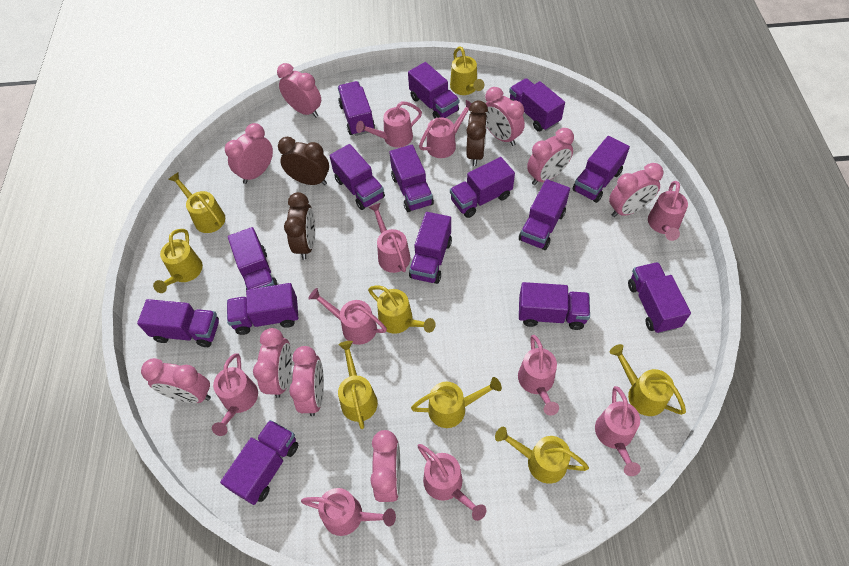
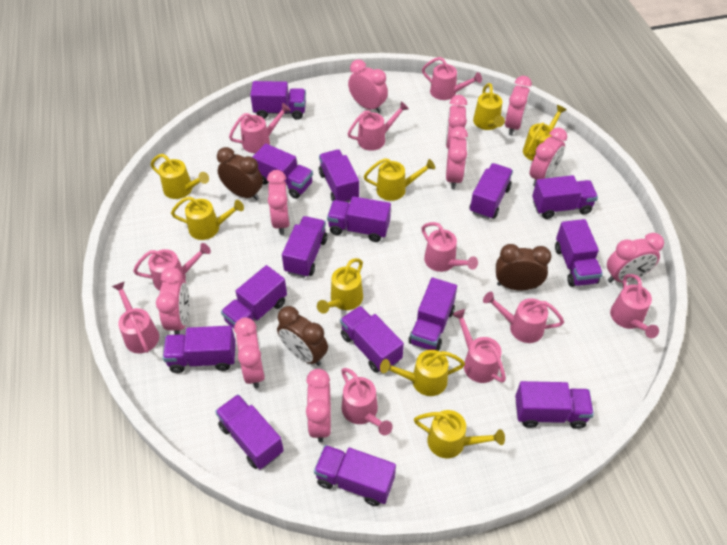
pink clock: [141,358,211,403] [225,123,273,184] [253,328,292,398] [277,63,321,118] [289,346,324,416] [370,430,400,502] [485,87,525,146] [527,128,574,185] [609,163,664,217] = 9 -> [156,267,190,335] [234,317,265,388] [267,170,290,235] [306,369,331,442] [348,59,388,113] [446,95,467,148] [446,126,468,189] [505,76,532,135] [530,128,567,186] [607,233,664,283] = 10

